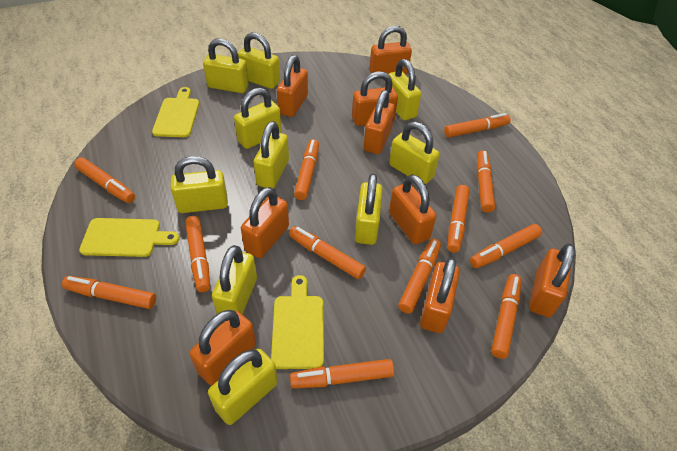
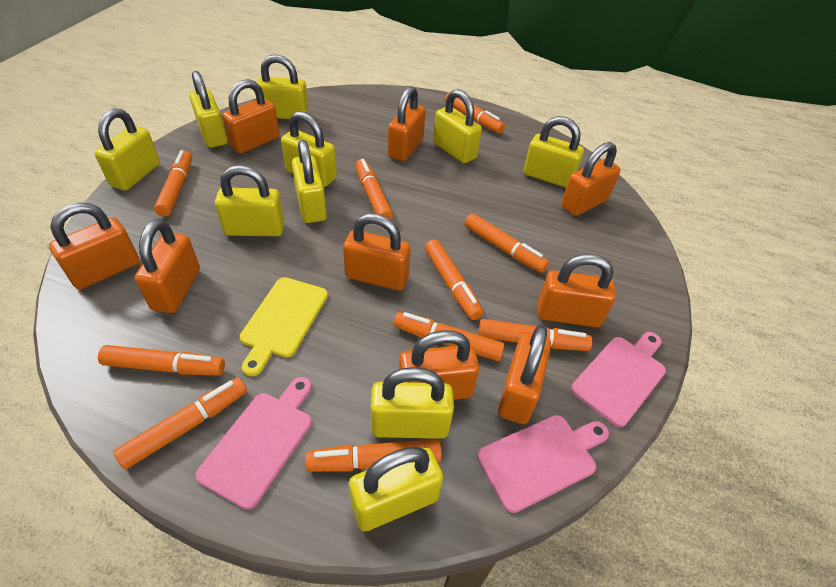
orange marker: [62,276,156,309] [74,157,135,203] [185,216,210,292] [289,226,366,279] [290,359,394,389] [294,139,319,200] [398,239,441,314] [444,113,511,138] [448,185,470,253] [470,224,542,268] [477,150,495,213] [491,274,522,359] = 12 -> [98,345,225,376] [113,377,247,469] [154,150,192,217] [305,439,442,472] [355,159,393,220] [394,312,505,361] [425,239,483,320] [445,92,505,134] [465,213,549,273] [478,319,593,351] = 10
pink cutting board: none = 0 -> [195,377,312,510] [477,415,609,513] [571,332,666,427] = 3
yellow cutting board: [79,218,179,257] [152,87,199,137] [271,275,324,369] = 3 -> [240,277,328,376] = 1

